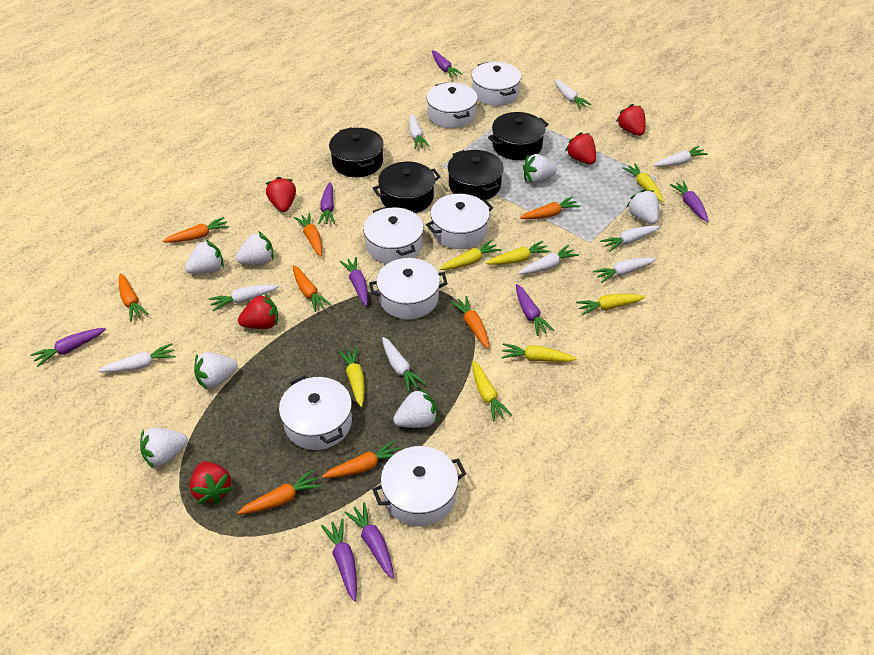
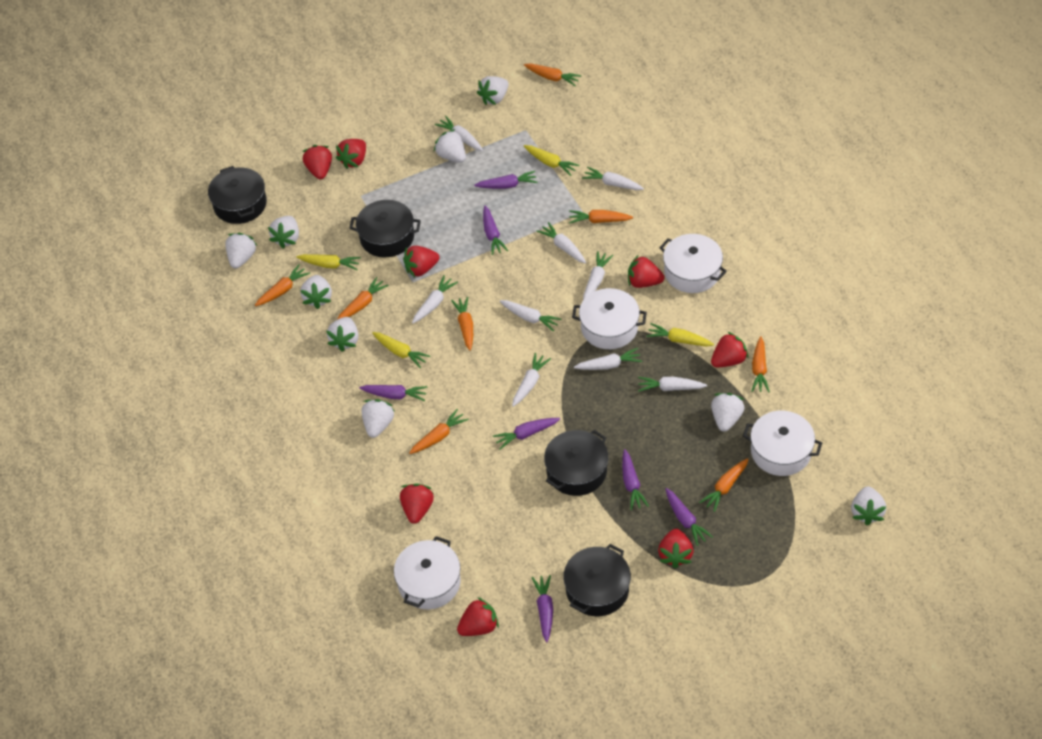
purple carrot: [30,328,106,367] [318,182,335,224] [321,519,357,601] [340,257,368,306] [344,502,394,579] [432,50,463,78] [516,284,554,336] [670,181,709,222] = 8 -> [359,385,428,401] [474,171,538,189] [483,206,508,255] [493,418,560,450] [531,575,553,642] [622,449,649,510] [665,488,713,546] = 7
red strawberry: [190,461,233,504] [238,293,278,329] [265,177,296,212] [565,132,596,164] [616,104,646,136] = 5 -> [302,145,332,179] [336,139,366,169] [400,483,434,524] [403,246,439,277] [457,597,499,636] [628,255,665,288] [658,529,693,568] [711,332,749,368] = 8
white pot: [279,375,352,450] [363,207,424,264] [369,258,448,319] [372,446,466,527] [426,83,478,128] [426,194,493,249] [472,62,521,106] = 7 -> [394,536,461,609] [572,288,647,349] [659,234,727,293] [743,411,822,476] = 4
white strawberry: [140,428,188,469] [185,239,224,274] [194,352,238,390] [236,231,274,264] [393,388,438,428] [523,154,557,184] [626,189,659,224] = 7 -> [225,233,257,268] [268,216,299,249] [300,275,332,309] [326,317,358,352] [361,399,394,438] [434,129,466,162] [477,76,509,105] [711,393,745,432] [851,486,886,525] = 9
yellow carrot: [338,347,365,407] [440,240,501,270] [473,361,512,422] [486,241,551,265] [502,343,577,362] [576,294,645,315] [622,164,663,202] = 7 -> [296,254,361,270] [372,332,430,368] [524,145,579,176] [647,323,714,346] = 4

